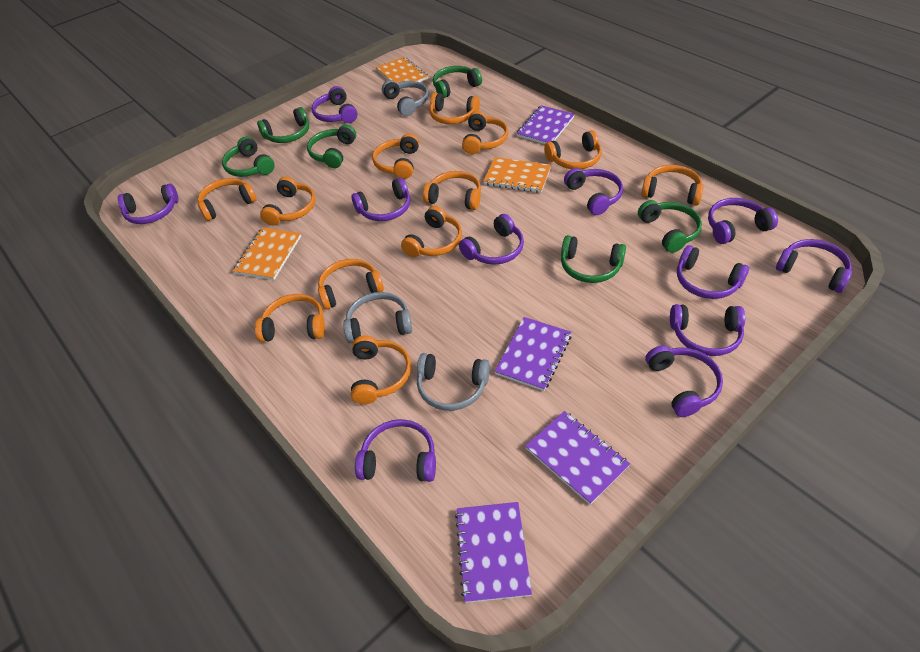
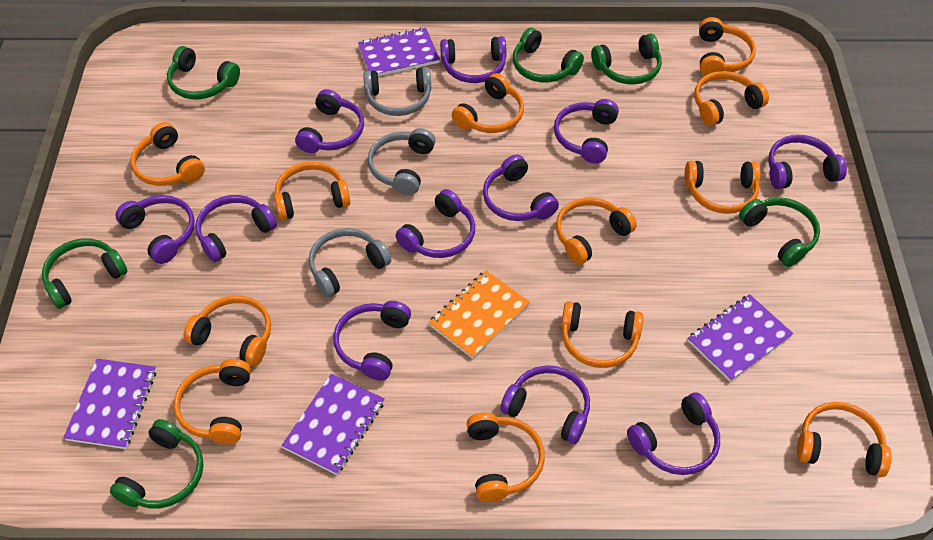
orange notebook: [233,227,301,280] [376,57,428,90] [483,157,551,193] = 3 -> [428,270,530,359] = 1

